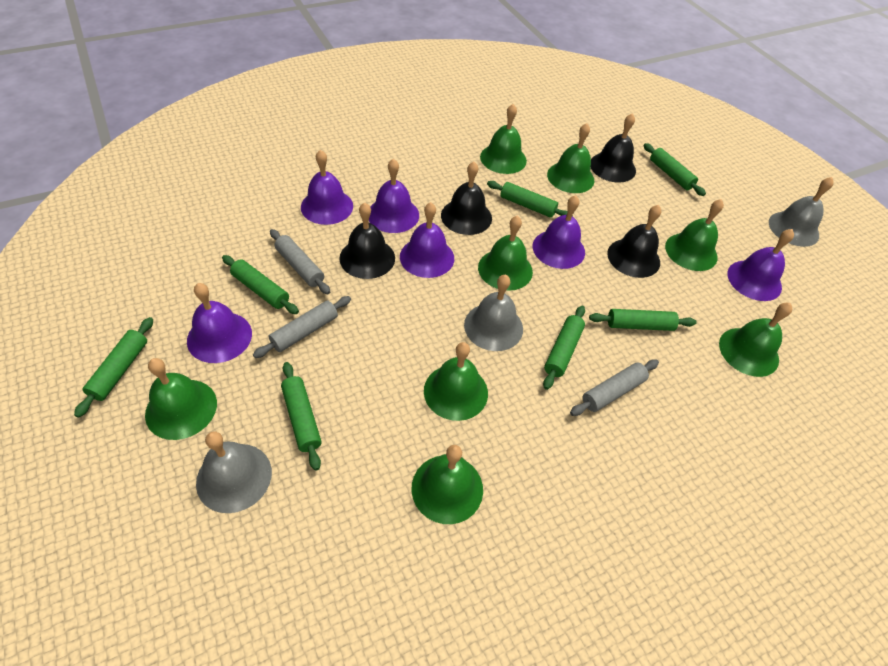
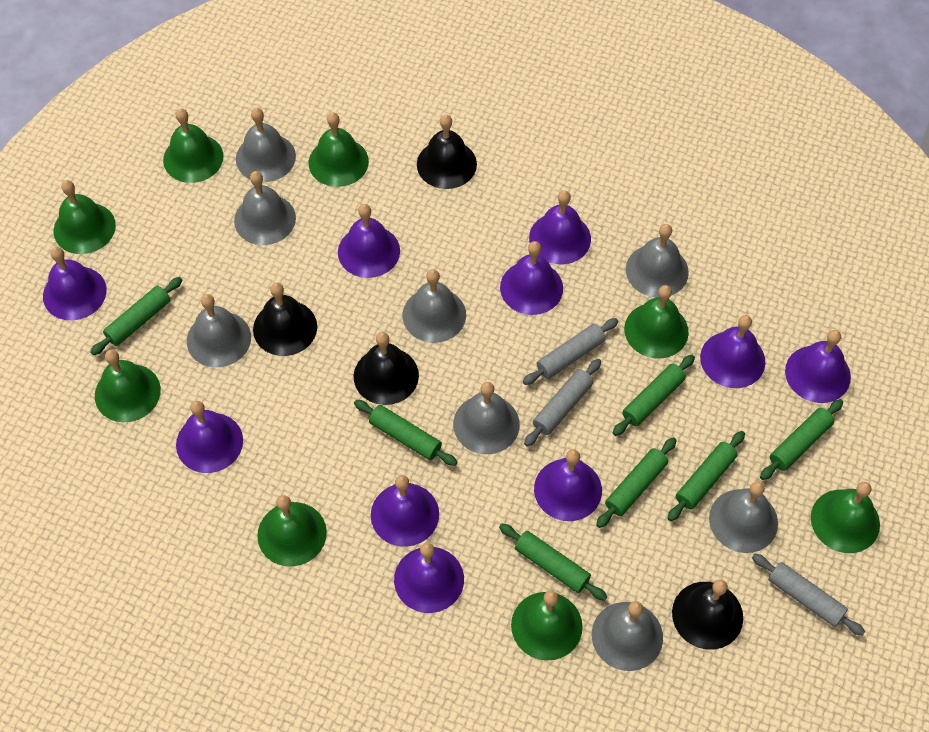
grey bell: [196,431,272,513] [464,275,523,351] [769,177,834,247] = 3 -> [187,294,251,367] [234,171,296,245] [236,108,296,182] [403,269,466,343] [453,382,520,454] [592,601,663,671] [626,224,689,297] [709,481,778,553] = 8
purple bell: [187,283,252,363] [301,150,353,225] [369,159,419,233] [400,202,454,278] [533,195,585,269] [727,229,794,301] = 6 -> [43,247,107,320] [176,401,243,473] [338,204,400,278] [371,475,439,547] [394,542,464,613] [500,241,563,315] [529,190,591,264] [534,449,602,521] [700,315,765,388] [785,330,851,403] = 10

